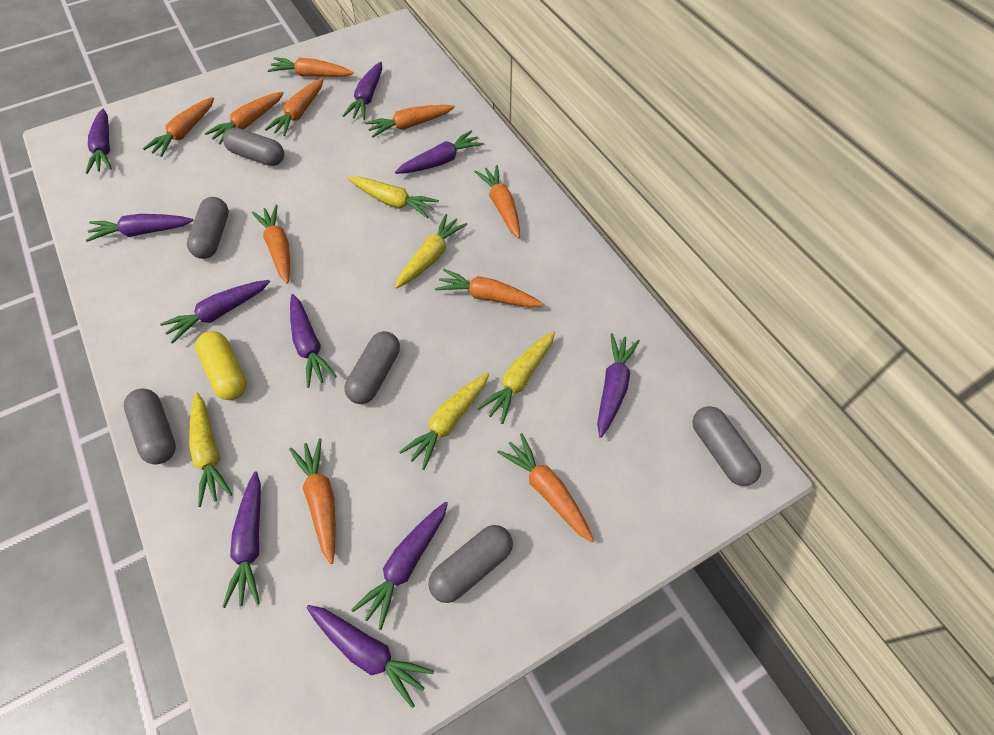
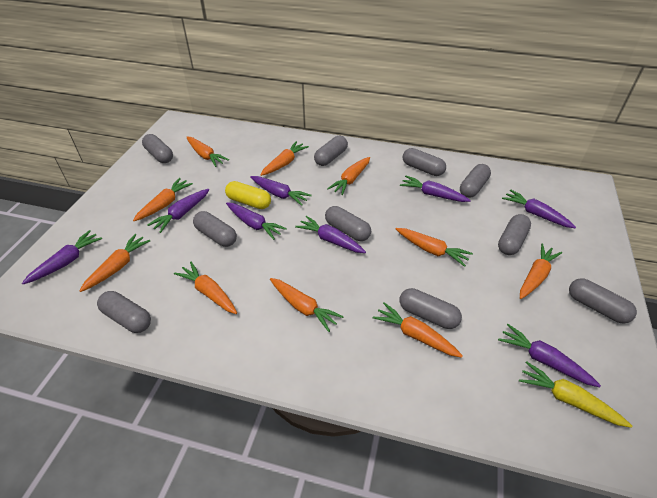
grey capsule: [124,389,176,465] [187,197,229,259] [223,127,284,166] [345,331,400,404] [428,525,513,603] [693,406,761,486] = 6 -> [97,291,151,333] [142,134,173,163] [193,211,237,247] [314,136,348,166] [325,206,371,241] [400,288,462,329] [403,148,446,176] [460,164,491,198] [498,214,531,255] [569,278,637,323] = 10
purple carrot: [86,109,112,174] [86,214,194,242] [160,280,270,344] [222,471,261,608] [290,294,337,388] [307,605,434,708] [343,62,382,120] [352,502,448,630] [395,130,484,174] [597,333,640,438] = 10 -> [22,230,102,284] [147,189,209,233] [226,202,287,240] [250,176,312,206] [295,216,366,253] [400,176,471,202] [498,324,601,387] [502,190,576,228] = 8
yellow carrot: [189,392,232,507] [348,176,439,218] [395,214,467,289] [399,372,489,470] [477,331,555,424] = 5 -> [519,361,632,428] = 1

